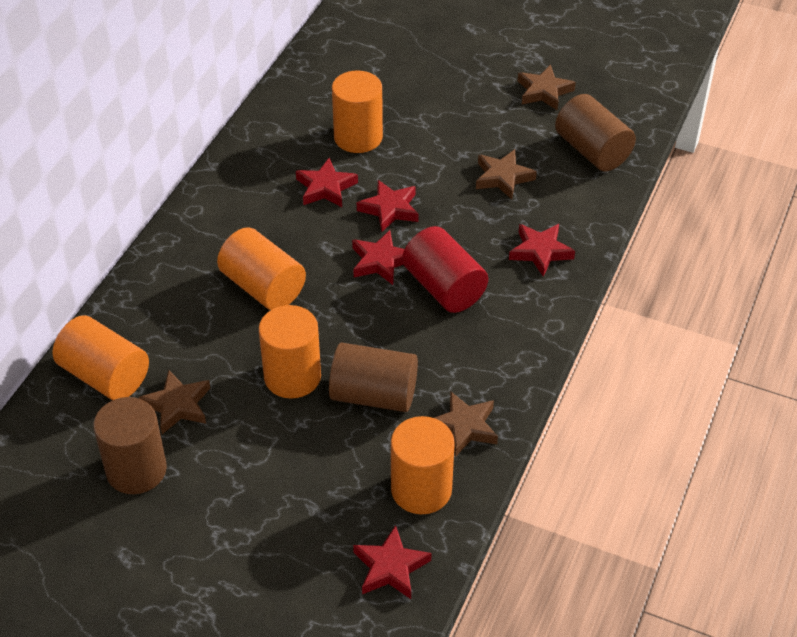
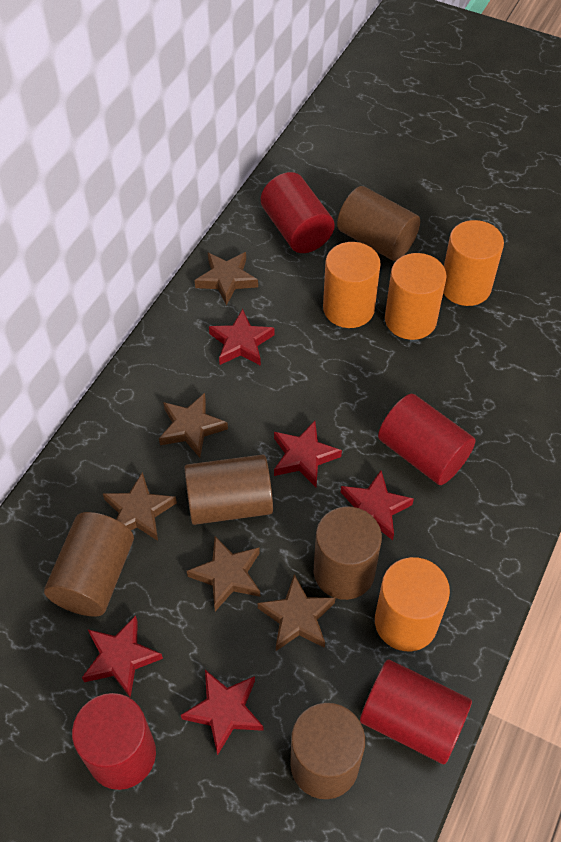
brown cylinder: [93,397,167,494] [329,343,418,412] [555,94,636,172] = 3 -> [44,512,134,617] [185,455,273,525] [290,703,365,799] [314,506,382,600] [337,186,420,261] = 5
brown star: [138,370,210,434] [434,391,498,457] [476,149,537,200] [518,65,576,111] = 4 -> [103,472,177,541] [159,393,228,458] [187,536,260,611] [194,252,258,305] [258,574,336,651] = 5
orange cylinder: [53,315,149,400] [217,227,306,310] [259,305,321,398] [332,70,383,153] [391,416,455,514] = 5 -> [323,242,381,328] [375,557,450,651] [385,253,447,340] [443,220,504,306] = 4
red cylinder: [402,226,488,313] = 1 -> [72,693,156,790] [261,172,335,253] [360,660,472,764] [378,394,475,485] = 4

